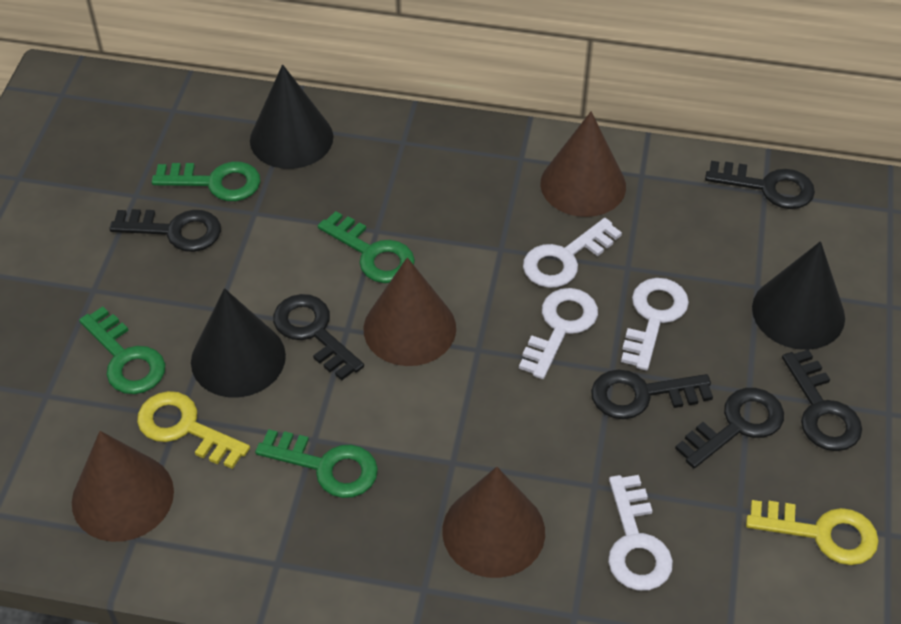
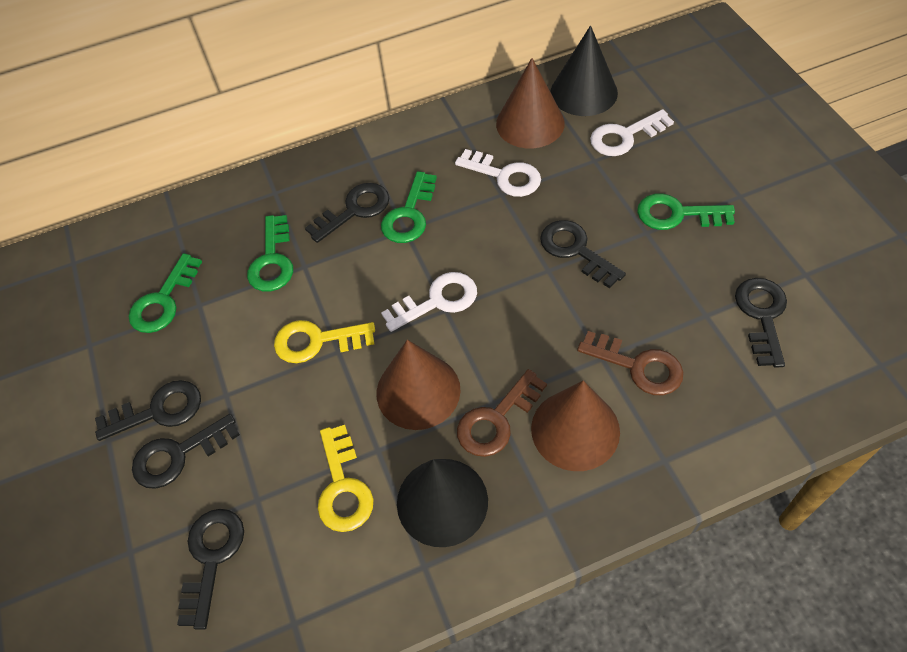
black cone: [191,288,286,397] [250,64,333,169] [752,241,845,350] = 3 -> [397,459,488,547] [551,25,618,116] = 2
brown cone: [72,431,174,542] [364,257,456,366] [442,467,545,578] [540,112,626,217] = 4 -> [377,340,461,430] [496,58,565,148] [531,380,620,471] = 3
brown key: none = 0 -> [457,369,547,457] [577,331,684,395] = 2
white key: [519,288,598,379] [523,218,622,288] [608,475,673,591] [621,278,689,370] = 4 -> [381,272,477,332] [455,149,541,197] [590,109,674,156] = 3

